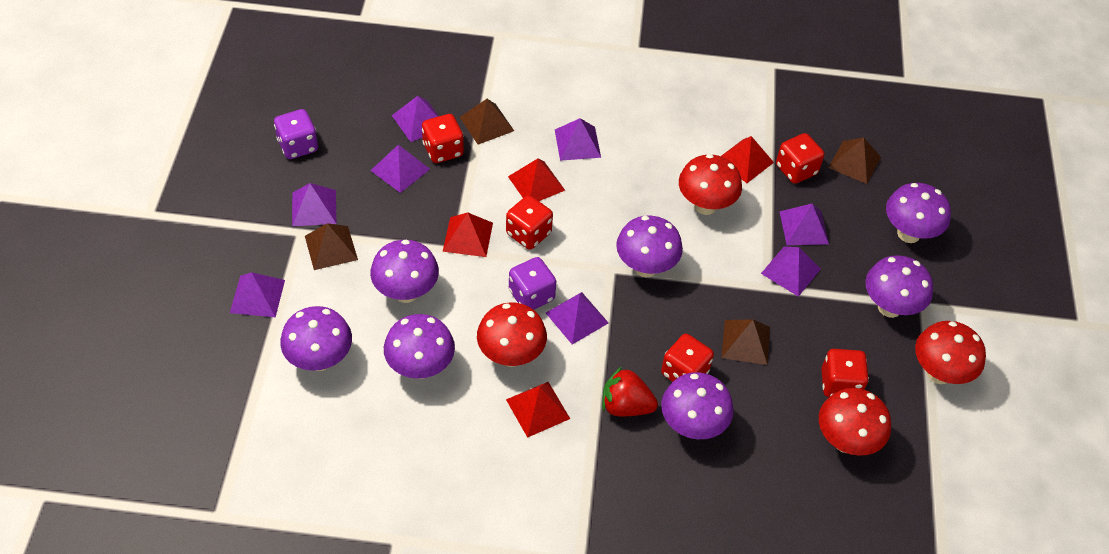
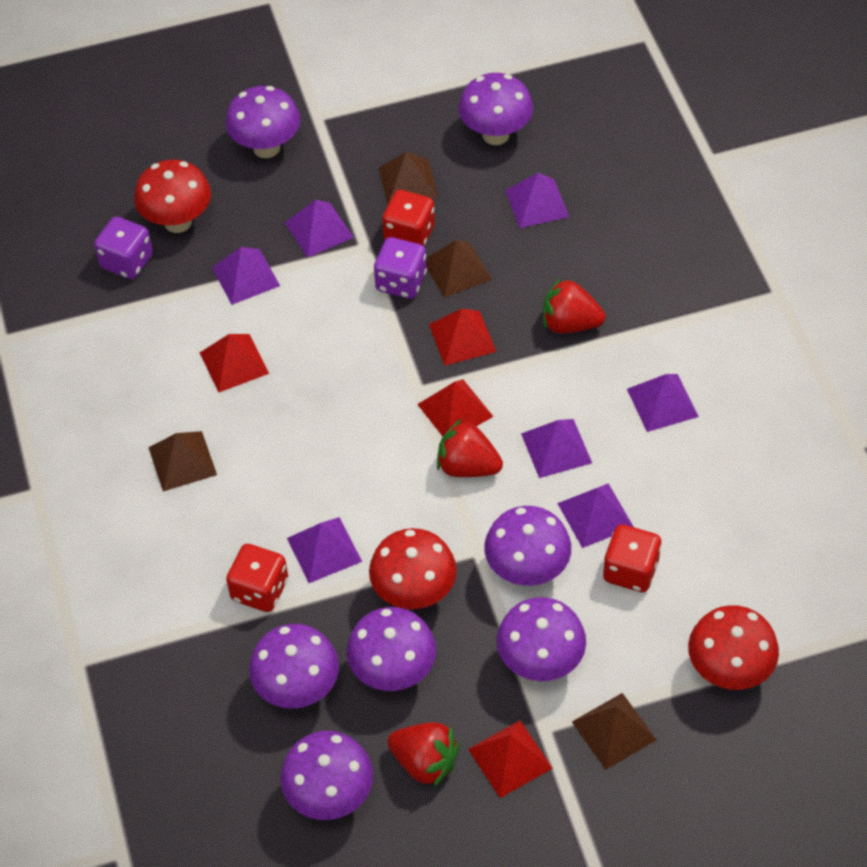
purple pyramid: [230,272,285,317] [292,183,336,227] [370,145,430,193] [392,96,439,142] [546,292,608,345] [555,118,601,161] [761,246,821,297] [779,204,829,245] = 8 -> [212,247,280,305] [285,200,354,258] [287,517,362,583] [505,173,569,228] [521,419,592,478] [557,483,634,548] [627,374,699,432] = 7
red dice: [422,114,464,163] [506,195,553,250] [661,334,714,382] [776,133,824,184] [821,349,869,397] = 5 -> [226,544,288,612] [382,190,435,246] [603,524,661,592] = 3
red mushroom: [477,302,547,367] [679,154,742,215] [819,388,891,456] [915,321,986,384] = 4 -> [134,160,211,233] [369,528,457,609] [688,605,779,690] = 3
red strawberry: [602,367,658,416] = 1 -> [387,722,459,787] [437,419,503,477] [543,278,605,334] = 3

